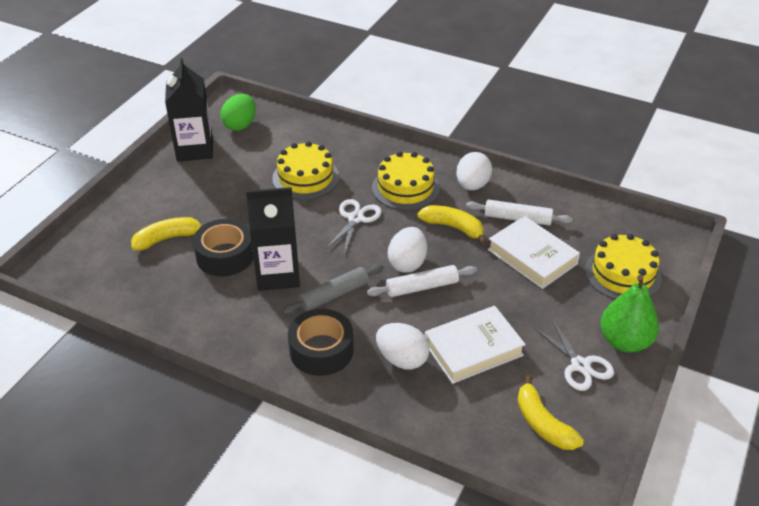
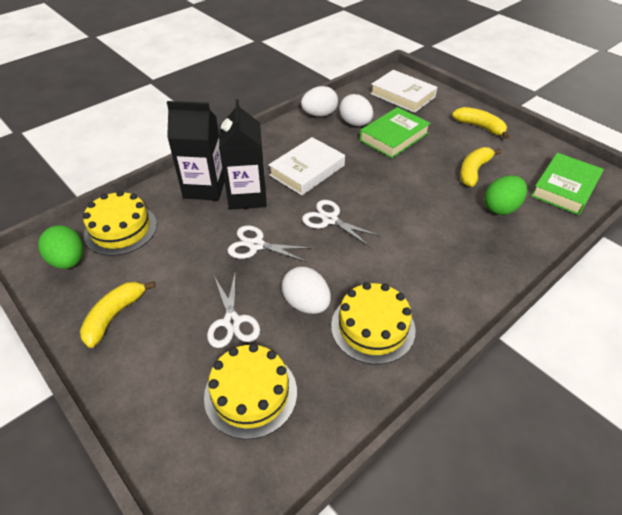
black tape: [193,219,253,276] [288,309,354,376] = 2 -> none = 0
green book: none = 0 -> [359,107,431,158] [531,153,604,215] = 2
green egg: [221,94,256,131] = 1 -> [38,225,83,269] [484,176,527,215] = 2
green pear: [600,275,659,353] = 1 -> none = 0
grey rolling pin: [282,264,384,314] = 1 -> none = 0
white rolling pin: [367,265,477,297] [466,199,573,225] = 2 -> none = 0
white scissors: [326,199,382,255] [534,319,614,391] = 2 -> [207,274,260,348] [228,225,311,262] [302,200,380,247] = 3

